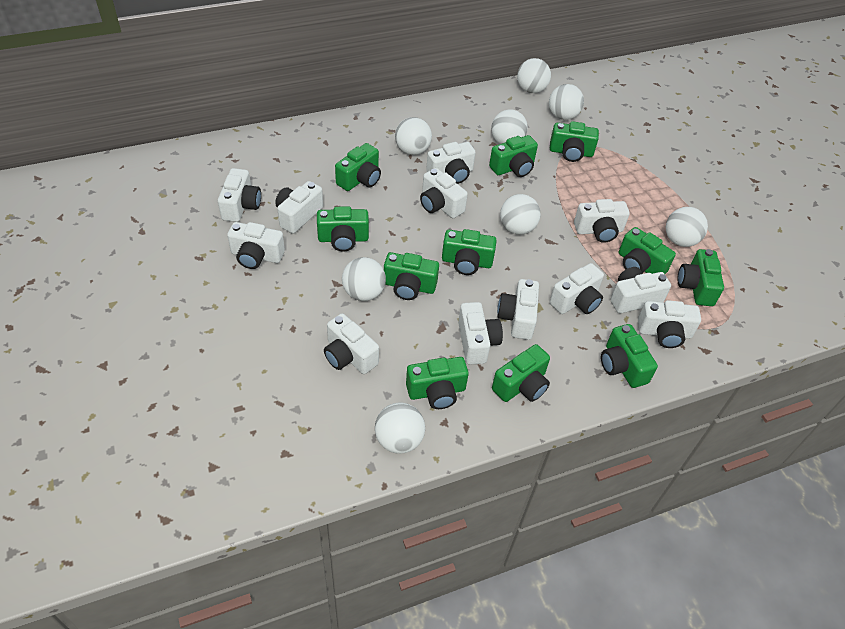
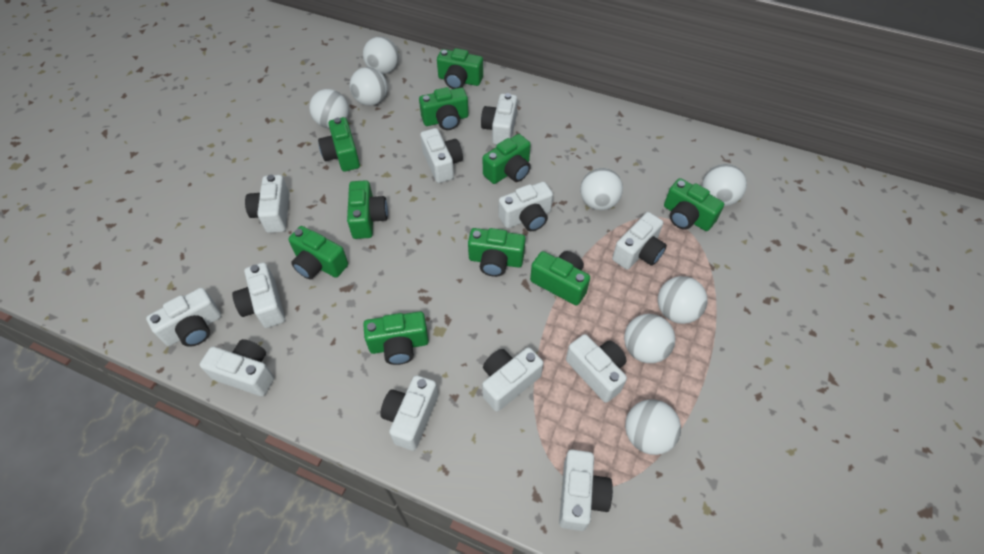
green camera: [317,206,369,252] [335,143,381,191] [384,252,439,300] [406,357,469,409] [442,229,497,275] [489,135,538,177] [492,344,550,402] [550,121,599,162] [601,324,658,388] [619,227,676,274] [678,249,724,306] = 11 -> [288,226,348,279] [318,117,360,172] [347,180,388,239] [363,311,429,365] [419,87,468,130] [437,48,483,89] [468,228,526,277] [483,134,531,184] [530,251,590,305] [664,178,724,231] = 10

